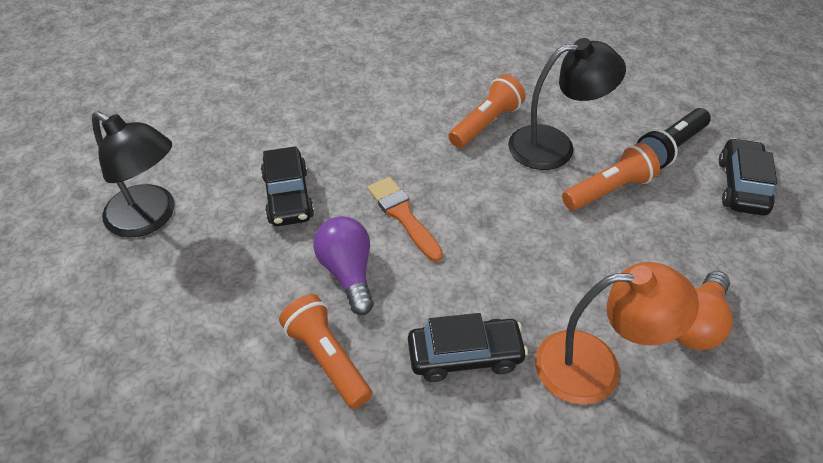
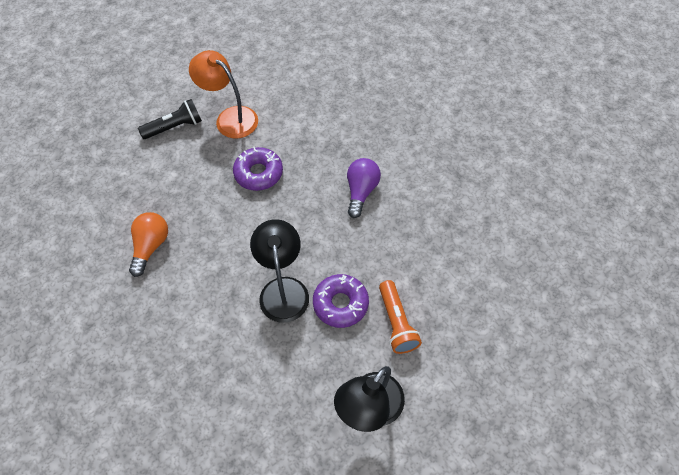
black car: [261,146,314,226] [408,313,528,382] [719,138,777,216] = 3 -> none = 0
orange brush: [367,177,443,262] = 1 -> none = 0
orange flashlight: [279,294,372,409] [448,75,526,148] [562,143,660,210] = 3 -> [379,280,422,354] = 1
purple donut: none = 0 -> [233,147,283,191] [313,274,369,328] = 2

